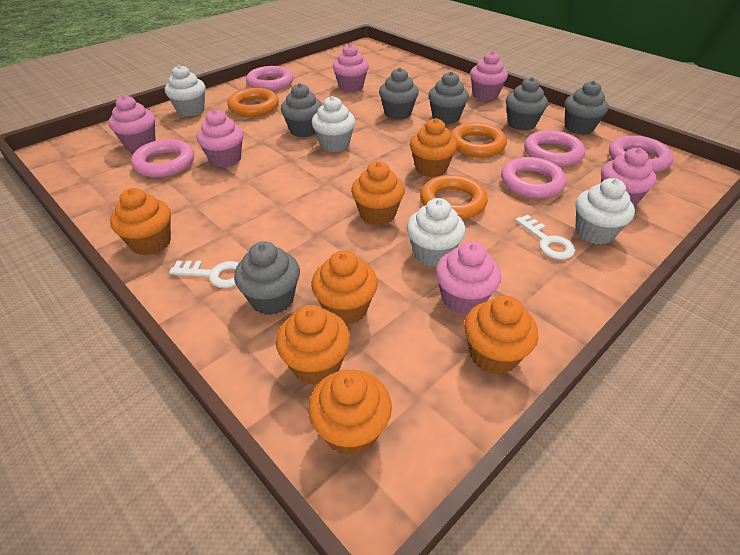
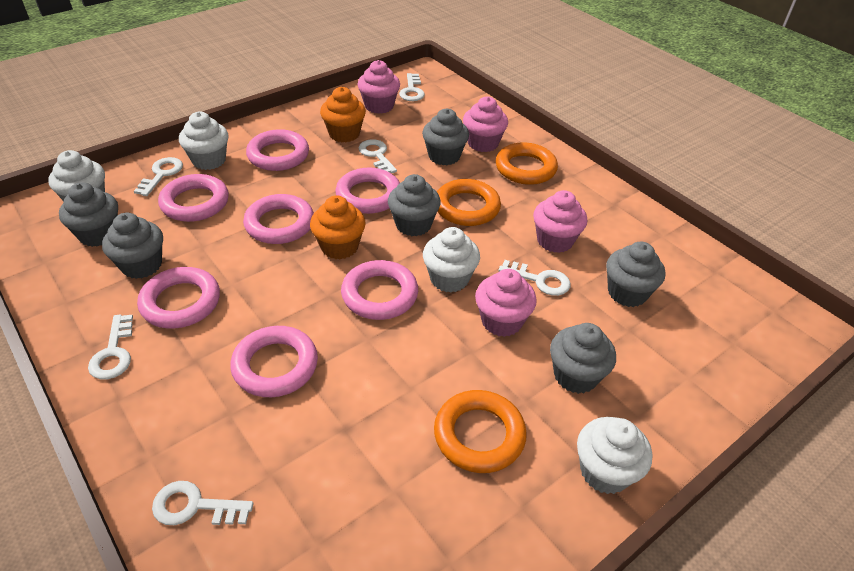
orange cupcake: [110,188,171,256] [276,305,350,385] [308,370,392,456] [311,250,378,325] [351,161,405,226] [410,118,457,177] [464,296,538,375] = 7 -> [310,195,366,259] [320,87,366,142] = 2
pink cupcake: [108,95,156,151] [196,110,244,167] [333,44,369,92] [436,241,501,315] [470,51,508,101] [601,148,656,207] = 6 -> [357,60,400,114] [463,96,508,152] [475,269,537,337] [533,190,587,253] = 4
pink ring: [131,139,194,177] [246,66,293,91] [501,157,567,198] [524,130,585,167] [609,135,674,172] = 5 -> [137,267,220,329] [158,174,229,222] [230,326,318,397] [243,194,314,244] [246,129,309,171] [335,168,400,214] [341,260,418,320] = 7
white key: [169,261,239,288] [515,215,575,259] = 2 -> [88,315,133,380] [134,157,183,196] [152,481,254,525] [359,139,397,173] [399,73,425,101] [498,260,571,296] = 6

